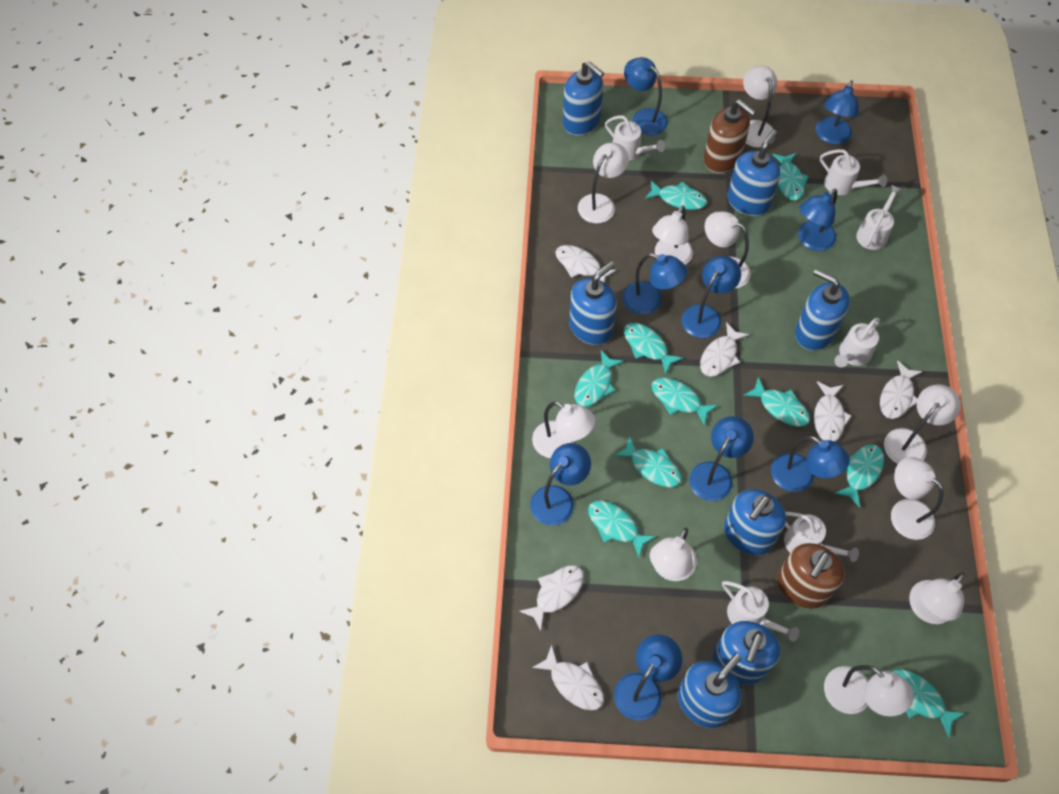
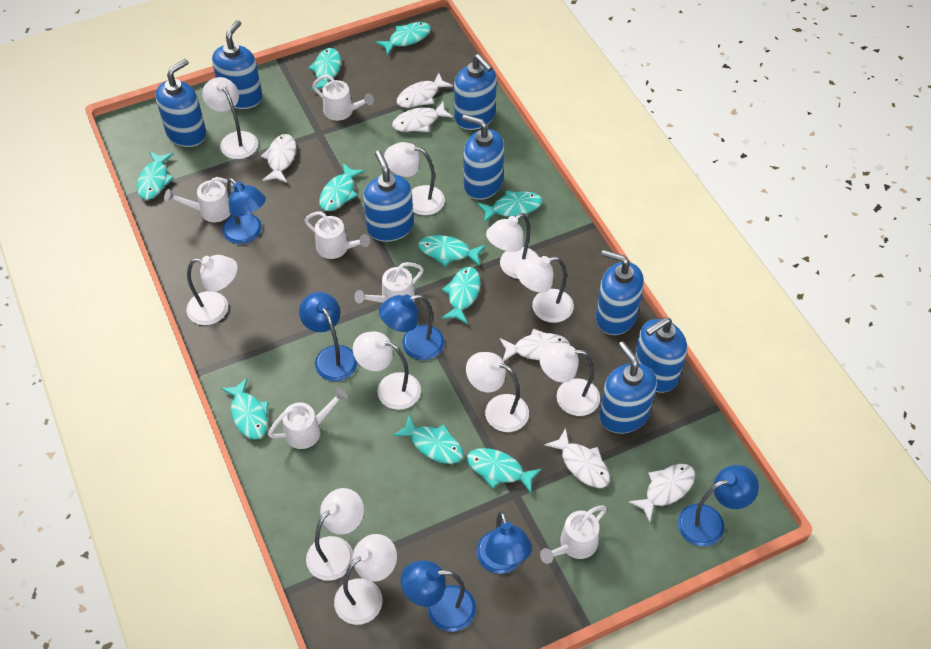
blue lamp: [530,443,591,526] [614,635,682,720] [622,253,687,314] [624,57,668,135] [682,256,741,338] [689,416,754,501] [771,436,850,492] [798,189,837,251] [816,80,859,144] = 9 -> [222,178,266,244] [299,292,358,381] [379,294,444,360] [401,561,476,632] [476,511,532,574] [678,465,759,546] = 6
blue soap dispenser: [563,61,604,136] [569,261,617,345] [678,653,742,728] [713,621,780,685] [724,489,786,555] [727,130,780,216] [795,269,850,351] = 7 -> [155,59,206,147] [212,20,262,109] [363,151,414,242] [454,54,497,130] [462,114,504,200] [596,250,644,335] [599,341,657,433] [635,317,687,393] = 8
brown soap dispenser: [704,99,756,173] [777,543,844,609] = 2 -> none = 0

